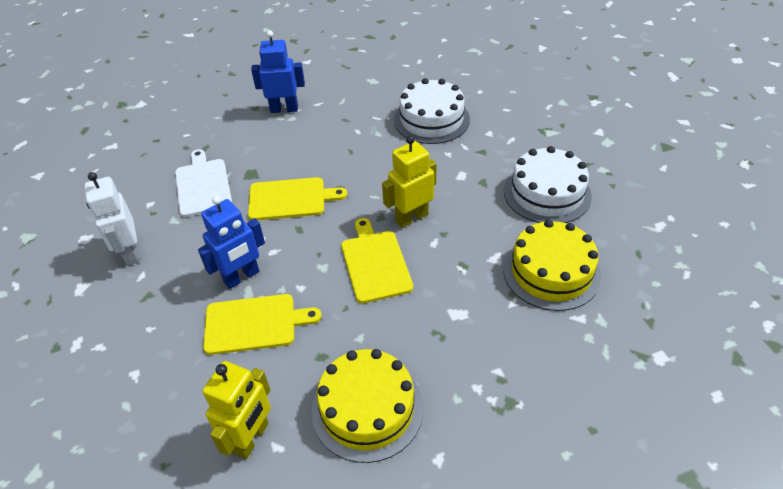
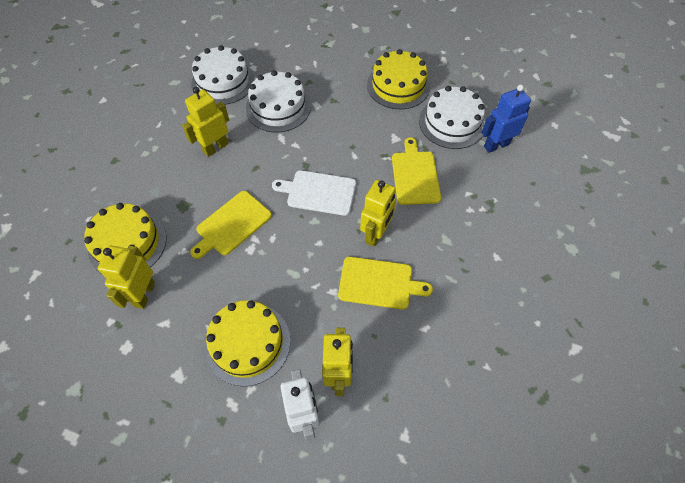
blue robot: [198,196,265,289] [251,30,305,113] = 2 -> [481,84,531,153] = 1
white cake: [394,78,470,144] [504,146,592,223] = 2 -> [191,45,255,105] [246,70,311,132] [419,86,485,149] = 3
yellow cake: [311,349,424,463] [503,220,601,311] = 2 -> [84,203,166,273] [205,300,290,386] [367,49,430,109] = 3
yellow robot: [203,361,271,459] [382,135,437,228] = 2 -> [97,245,155,309] [182,87,229,157] [322,328,353,396] [360,180,396,247] = 4

